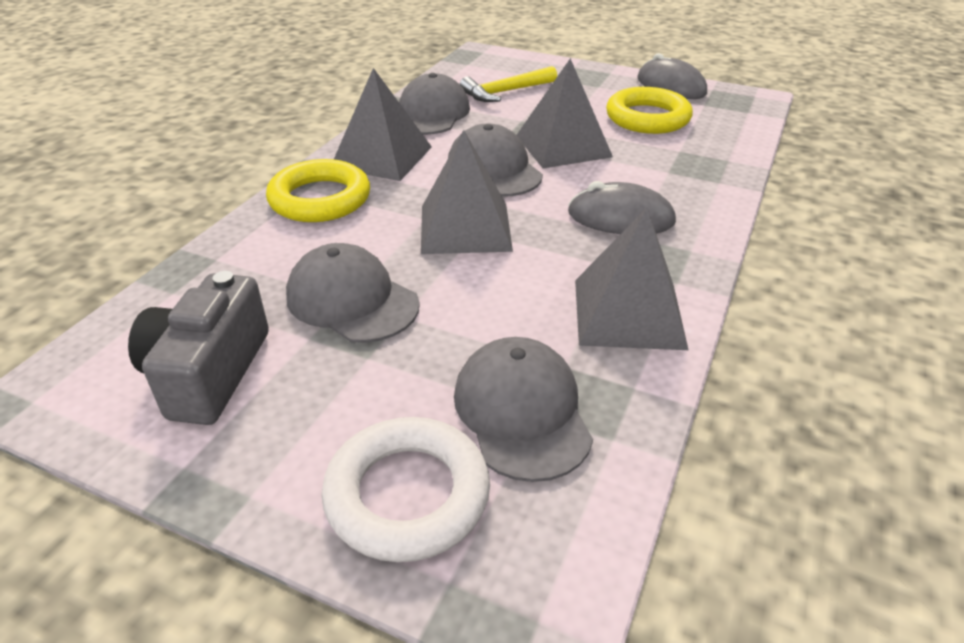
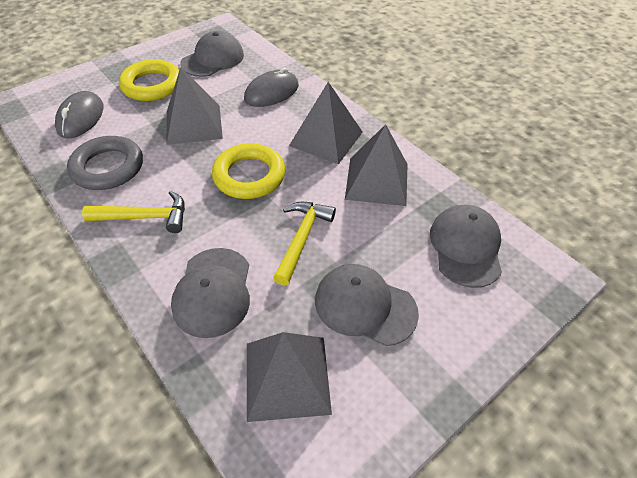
grey camera: [128,271,269,425] = 1 -> none = 0
grey ring: none = 0 -> [67,136,143,190] = 1
white ring: [322,417,490,562] = 1 -> none = 0
yellow hammer: [460,66,557,102] = 1 -> [82,191,185,233] [273,202,336,286] = 2

